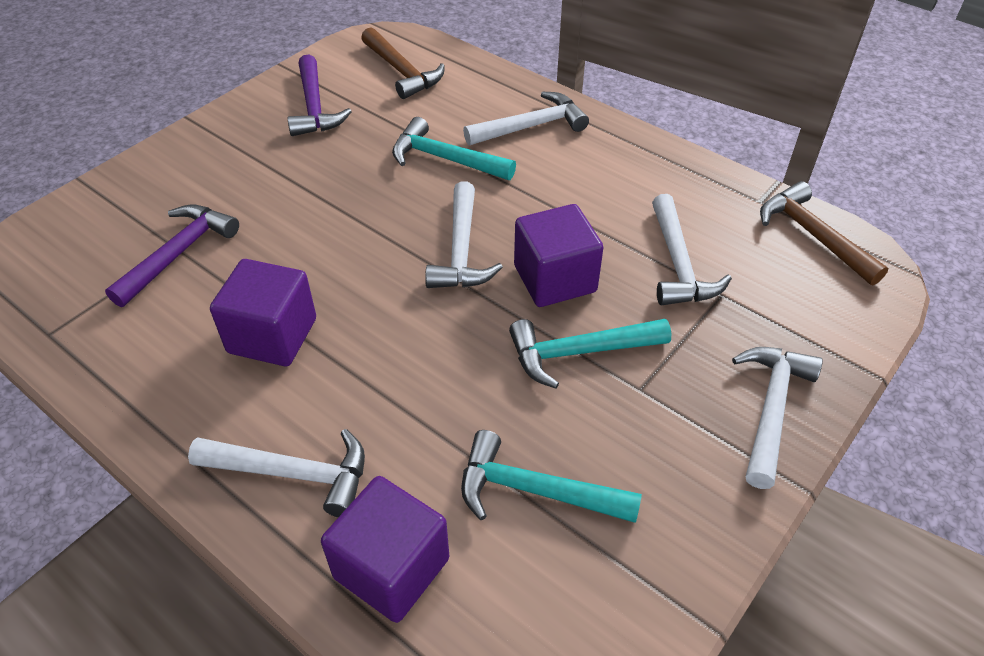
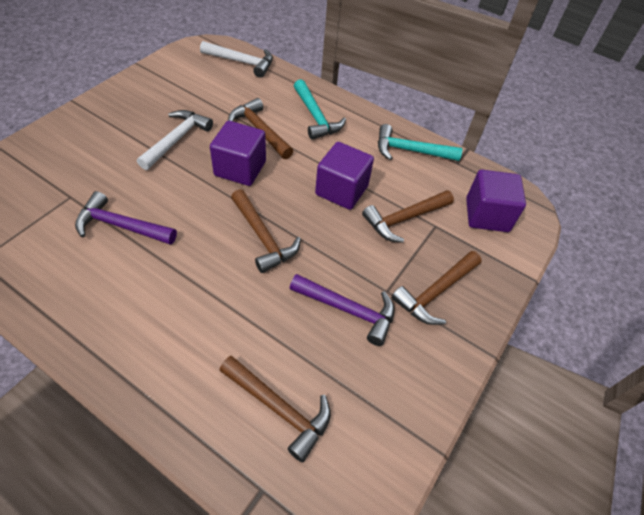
brown hammer: [361,27,445,99] [760,181,888,285] = 2 -> [219,356,331,462] [228,98,293,159] [231,189,301,273] [362,190,454,243] [391,251,482,325] = 5
turquoise hammer: [392,117,516,180] [461,430,642,523] [509,319,671,389] = 3 -> [294,79,346,140] [378,124,462,161] = 2
white hammer: [188,429,365,517] [425,181,503,288] [463,92,589,145] [652,194,732,306] [732,347,823,489] = 5 -> [137,110,213,170] [200,41,273,78] = 2

